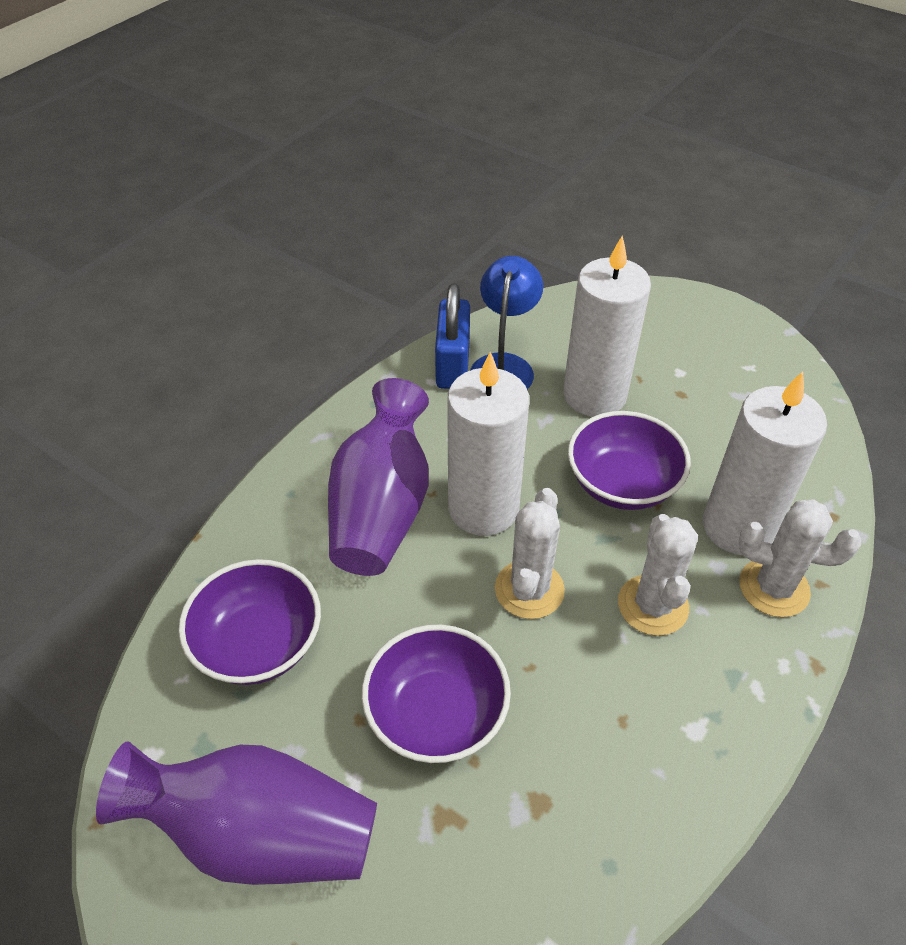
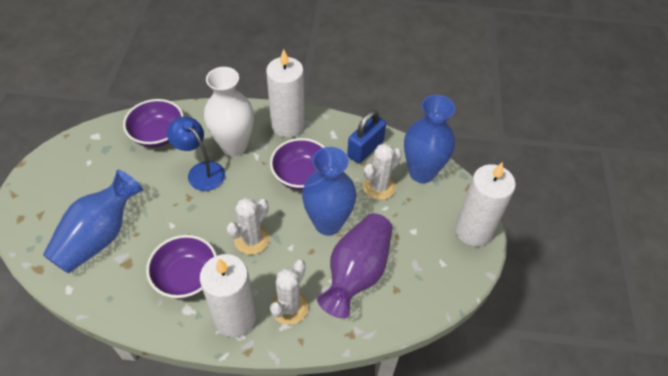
blue vase: none = 0 -> [43,170,143,273] [302,147,356,235] [404,95,455,183] = 3
purple vase: [96,741,377,885] [328,378,429,576] = 2 -> [317,213,393,318] = 1
white vase: none = 0 -> [204,67,254,156] = 1

